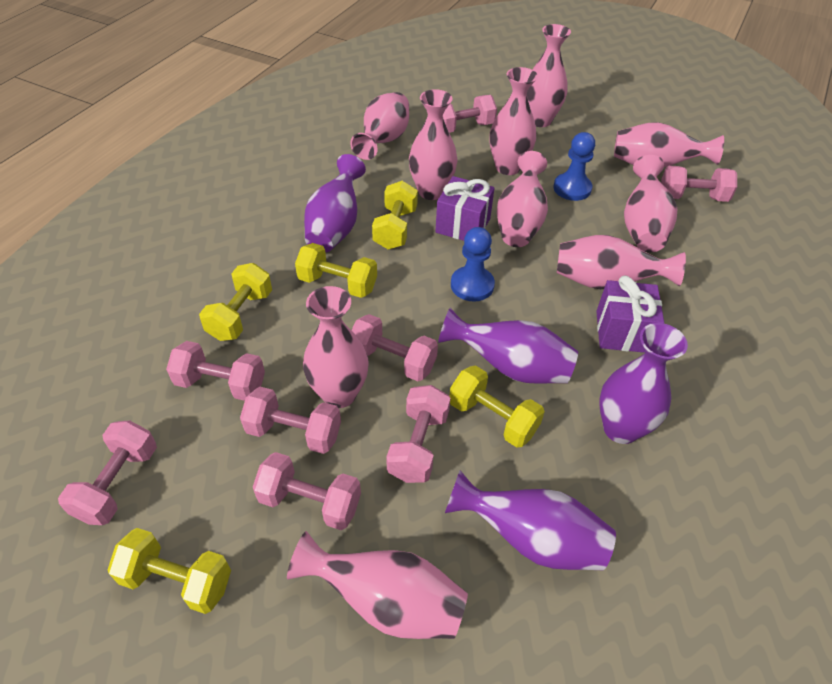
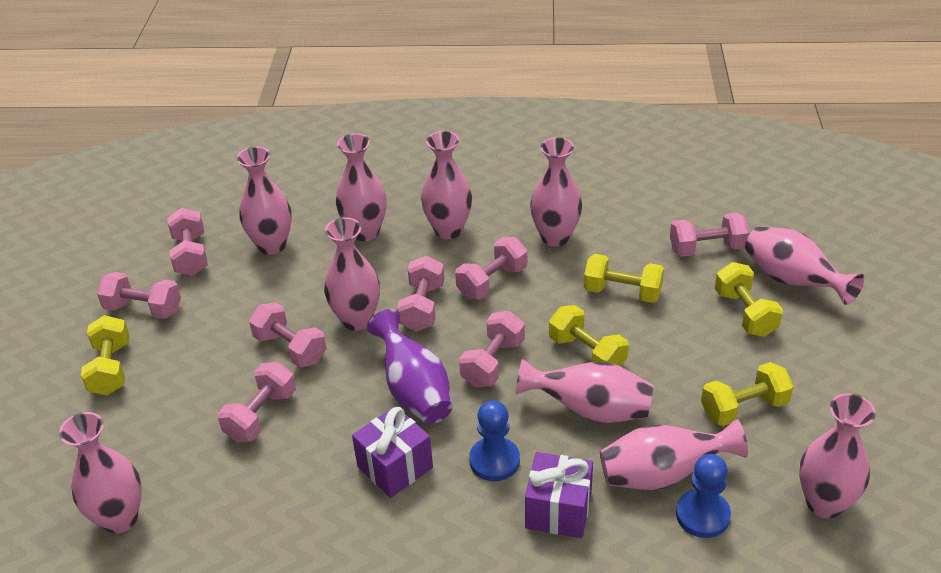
purple vase: [304,154,366,253] [438,308,578,384] [445,470,616,570] [599,323,688,444] = 4 -> [367,309,452,424] = 1

